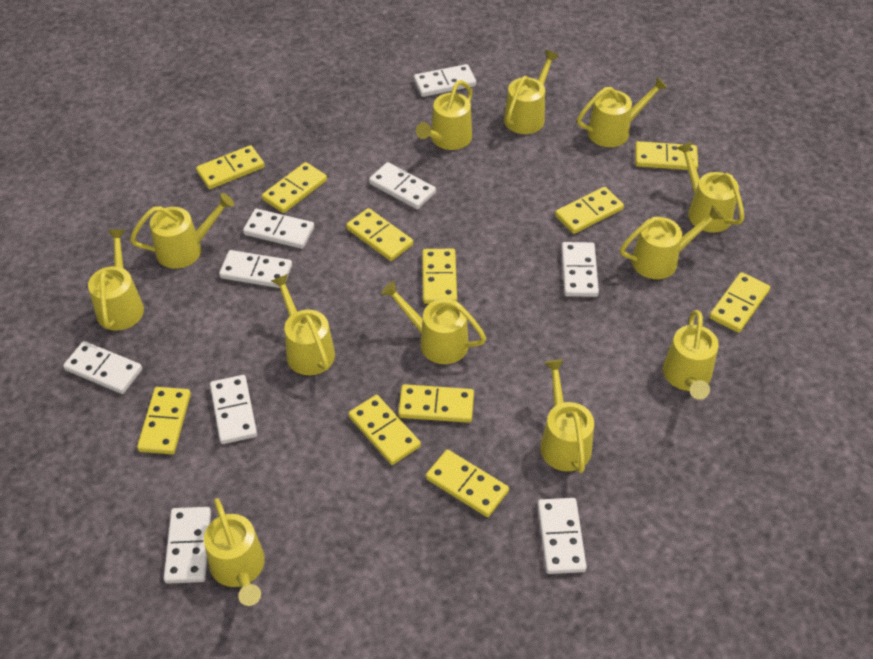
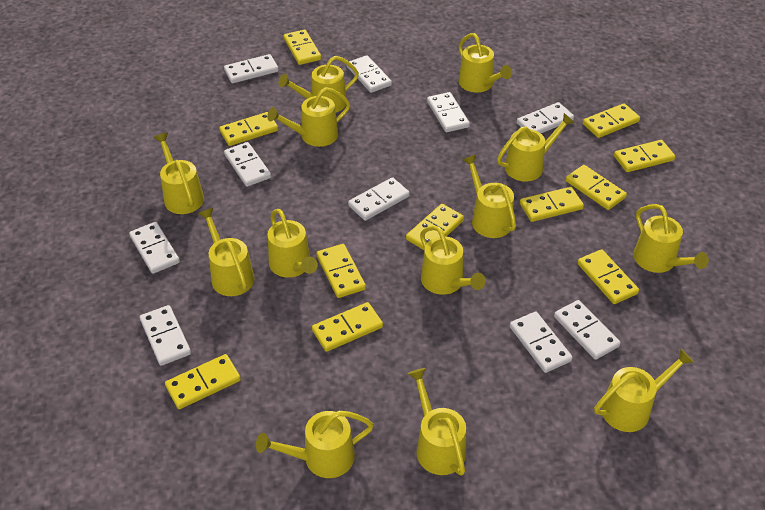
white domino: [63,341,142,394] [164,507,211,584] [210,375,257,444] [219,250,292,288] [243,209,314,249] [369,162,436,209] [414,64,476,97] [537,498,587,574] [561,242,599,297] = 9 -> [129,222,180,274] [140,305,191,366] [224,54,279,83] [224,142,271,187] [347,55,392,93] [348,177,410,221] [427,92,470,132] [510,312,573,373] [517,102,574,133] [554,300,620,360] = 10
yellow watering can: [88,229,144,331] [130,193,234,269] [204,498,265,606] [271,274,335,375] [381,281,486,364] [416,80,473,150] [504,50,559,134] [540,359,594,473] [577,76,667,147] [620,205,723,279] [663,310,719,400] [677,142,744,232] = 12 -> [153,133,204,214] [198,208,254,296] [256,411,374,478] [267,87,350,147] [268,209,318,278] [279,56,359,112] [408,368,466,476] [420,226,486,295] [459,33,512,93] [462,155,516,238] [497,113,575,181] [594,349,694,432] [633,204,709,273] = 13

